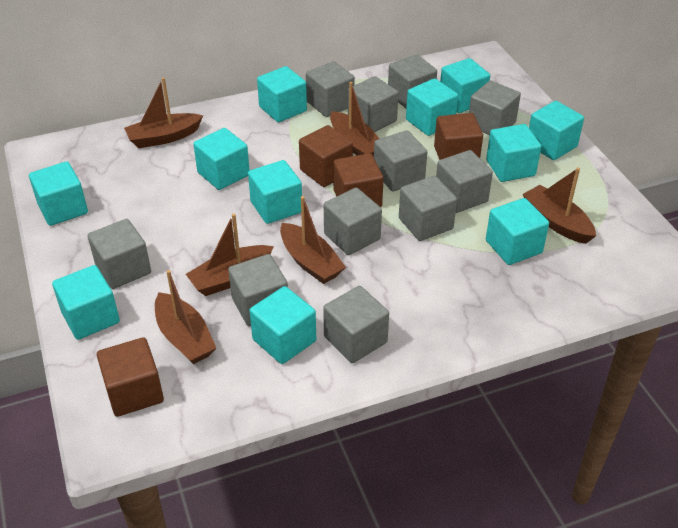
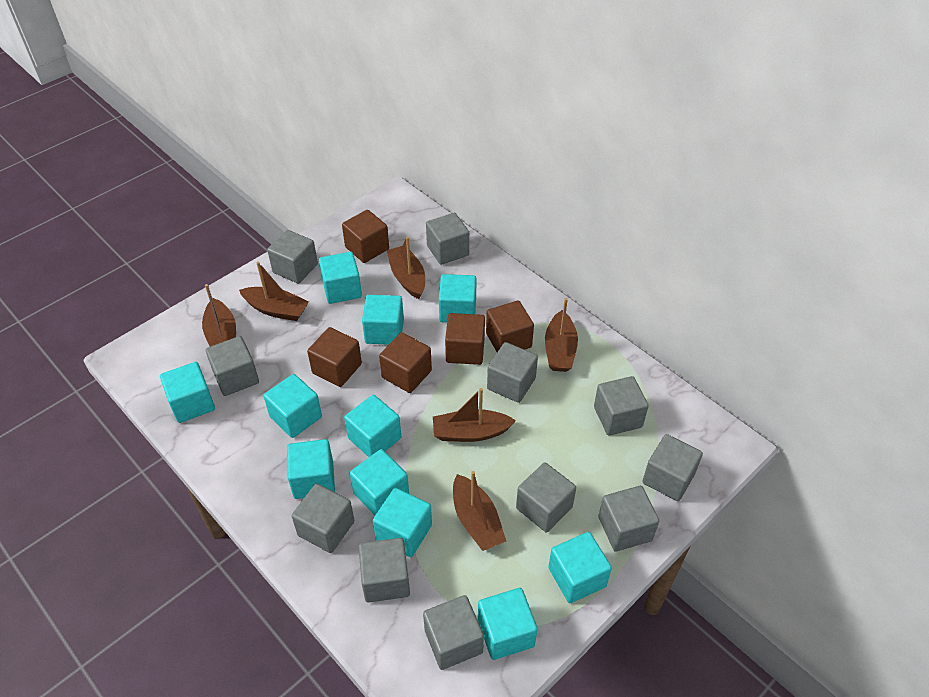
brown cube: [97,337,164,417] [299,125,353,187] [333,153,384,207] [434,113,483,160] = 4 -> [307,327,362,387] [342,210,389,263] [379,332,432,393] [445,313,485,365] [486,300,534,352] = 5

